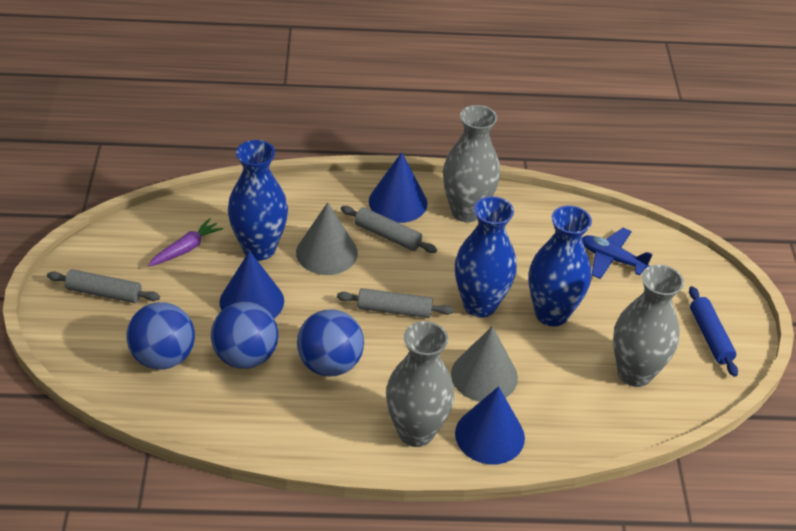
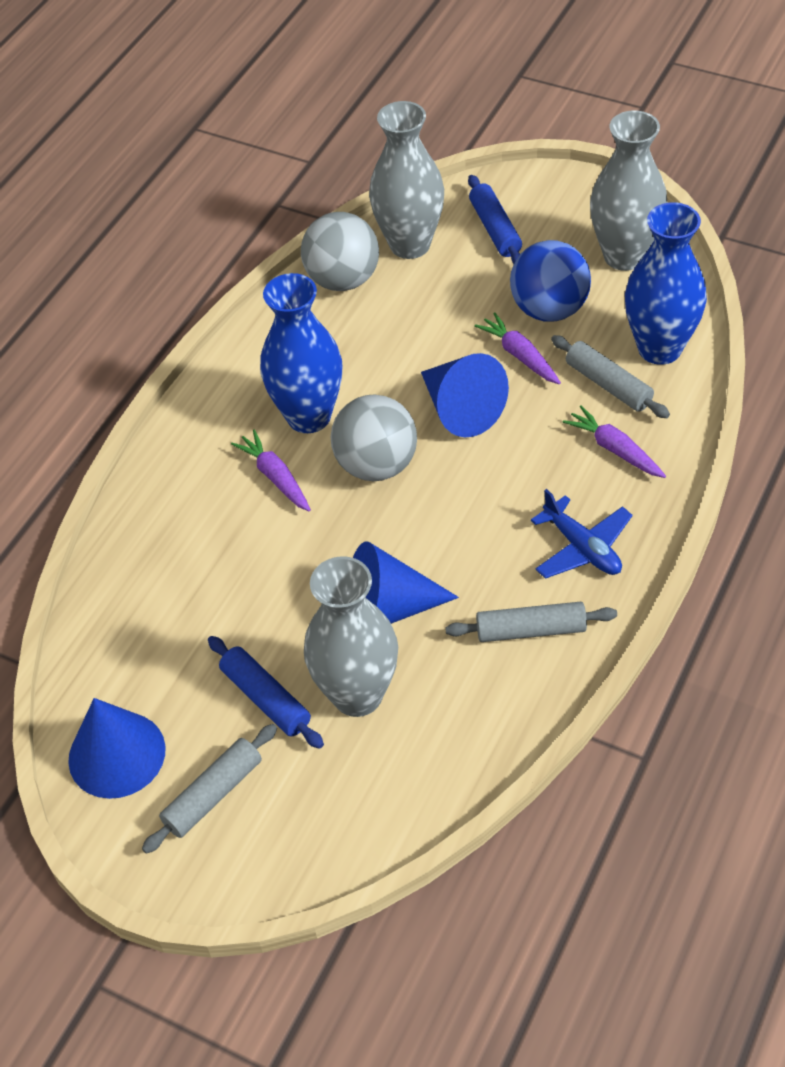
blue ball: [127,302,195,369] [211,302,278,369] [297,310,364,376] = 3 -> [510,240,591,322] = 1
blue rolling pin: [689,286,738,377] = 1 -> [208,636,324,749] [468,175,522,264] = 2
blue vase: [228,140,288,260] [455,196,517,318] [529,205,592,326] = 3 -> [260,273,342,433] [625,202,707,365] = 2
grey ball: none = 0 -> [301,212,379,291] [331,394,417,481] = 2
grey cone: [296,202,358,275] [451,326,518,402] = 2 -> none = 0
purple carrot: [148,218,223,267] = 1 -> [231,430,311,512] [474,312,561,384] [562,405,666,478] = 3

